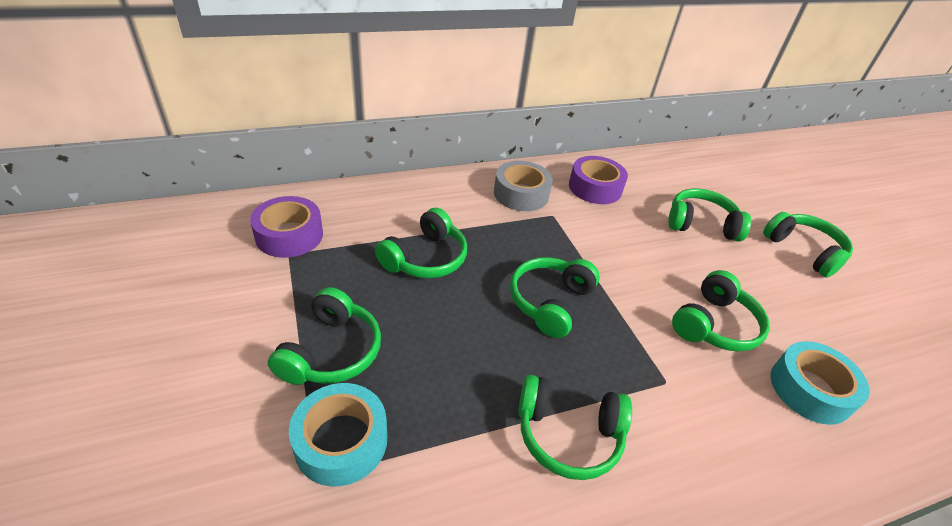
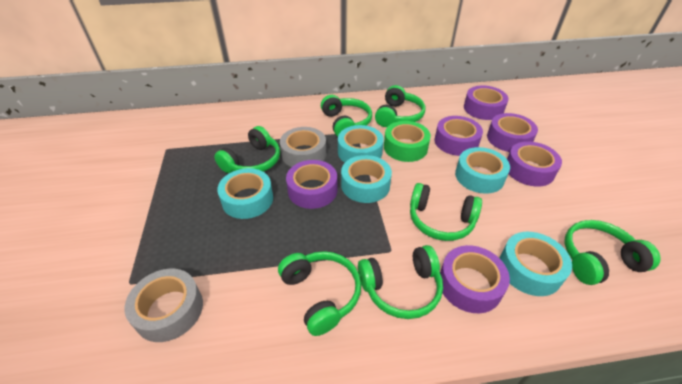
green tape: none = 0 -> [384,121,431,162] = 1
grey tape: [494,161,553,211] = 1 -> [125,269,203,342] [280,127,326,167] = 2
purple tape: [250,196,323,258] [569,156,628,204] = 2 -> [286,160,337,209] [434,116,483,156] [440,245,510,313] [464,85,509,120] [487,113,538,152] [507,141,562,187] = 6
turquoise tape: [289,383,387,486] [771,341,870,425] = 2 -> [217,168,273,219] [338,125,384,163] [341,155,392,203] [455,147,510,194] [500,232,572,296] = 5

